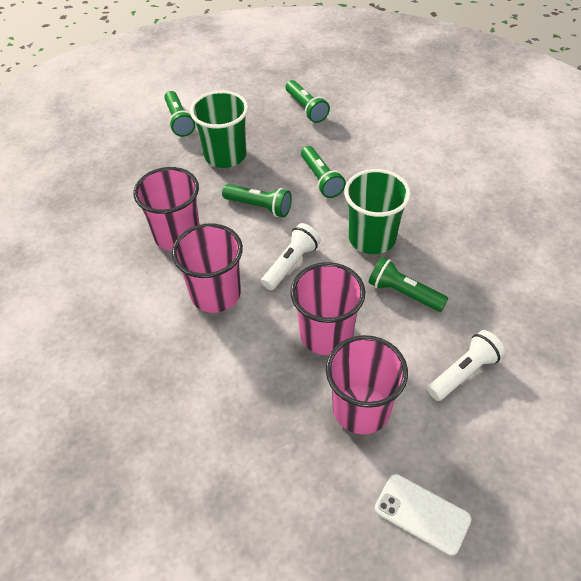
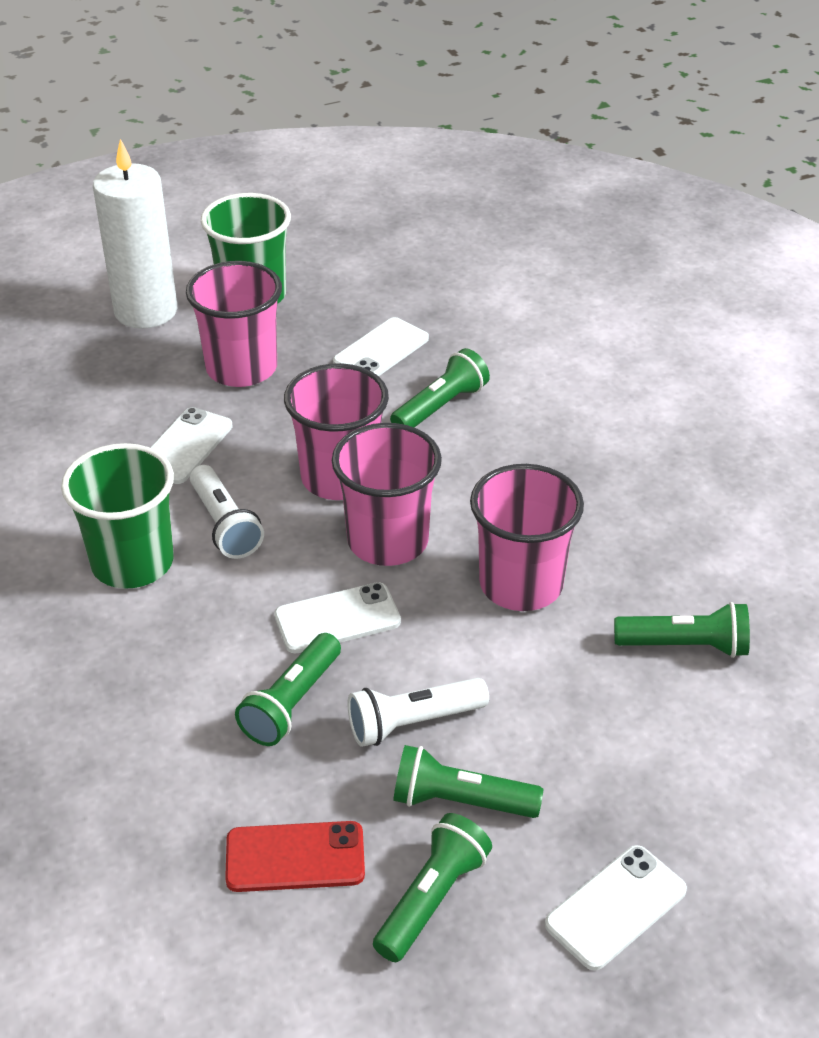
red phone: none = 0 -> [225,821,365,892] = 1
white candle: none = 0 -> [93,139,177,329] = 1
white phone: [375,474,472,556] = 1 -> [150,407,233,484] [274,582,401,653] [333,317,429,376] [545,845,687,970] = 4

